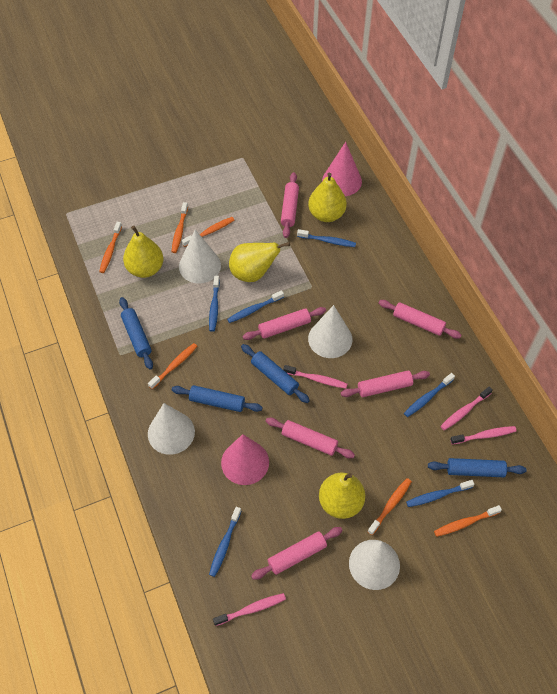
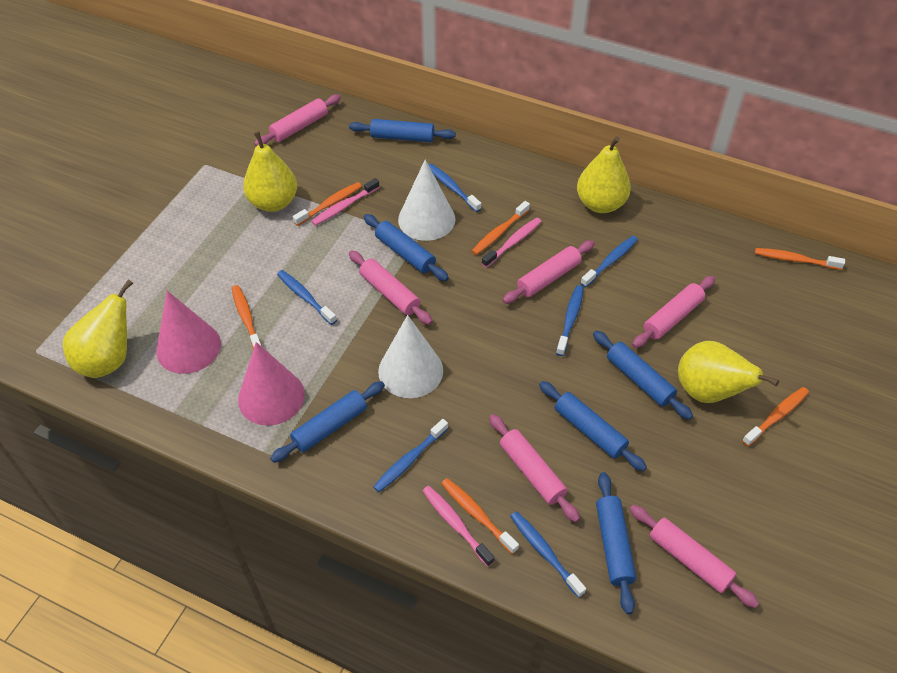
blue rolling pin: [119,297,153,370] [172,385,263,412] [241,344,310,403] [428,458,527,477] = 4 -> [270,381,385,463] [349,119,456,142] [364,214,449,281] [539,381,647,471] [593,331,693,420] [596,472,636,614] = 6
pink toothbrush: [213,593,286,626] [283,365,347,388] [440,387,493,430] [450,426,517,445] = 4 -> [311,178,380,226] [422,486,495,567] [482,218,542,268] = 3
white cone: [148,403,195,455] [179,230,221,284] [308,305,352,358] [349,540,400,590] = 4 -> [378,315,443,398] [398,160,455,241] = 2

